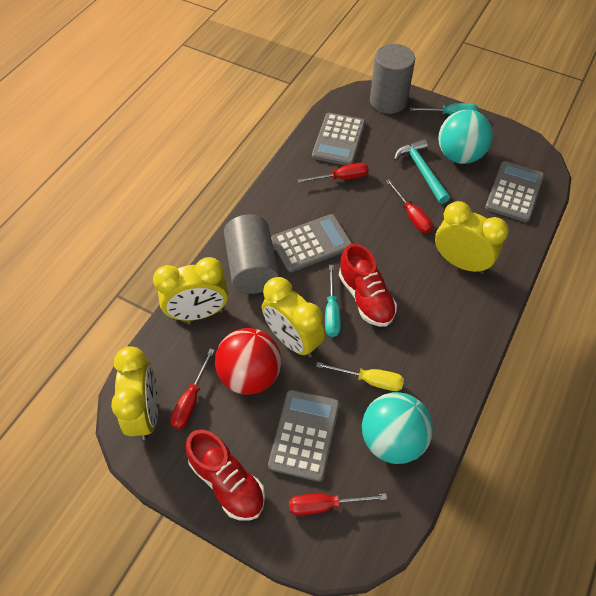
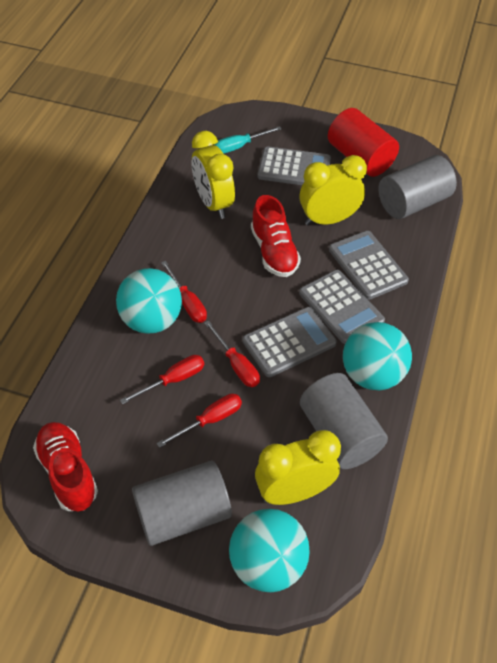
grey cylinder: [224,215,279,294] [370,44,415,114] = 2 -> [132,461,232,546] [300,373,388,469] [379,155,457,219] = 3
red ball: [215,328,281,395] = 1 -> none = 0
red cylinder: none = 0 -> [328,108,399,177] = 1
turquoise ball: [362,392,433,464] [438,109,493,164] = 2 -> [116,268,182,334] [229,509,310,592] [343,322,412,390] = 3
turquoise hammer: [394,139,450,204] = 1 -> none = 0
turquoise screwdriver: [325,265,341,337] [410,103,478,115] = 2 -> [214,126,282,154] = 1
yellow clock: [111,346,158,440] [153,257,228,321] [262,277,325,358] [435,201,509,274] = 4 -> [192,131,235,219] [255,430,341,505] [300,155,367,226] = 3
yellow screwdriver: [316,362,404,391] = 1 -> none = 0

